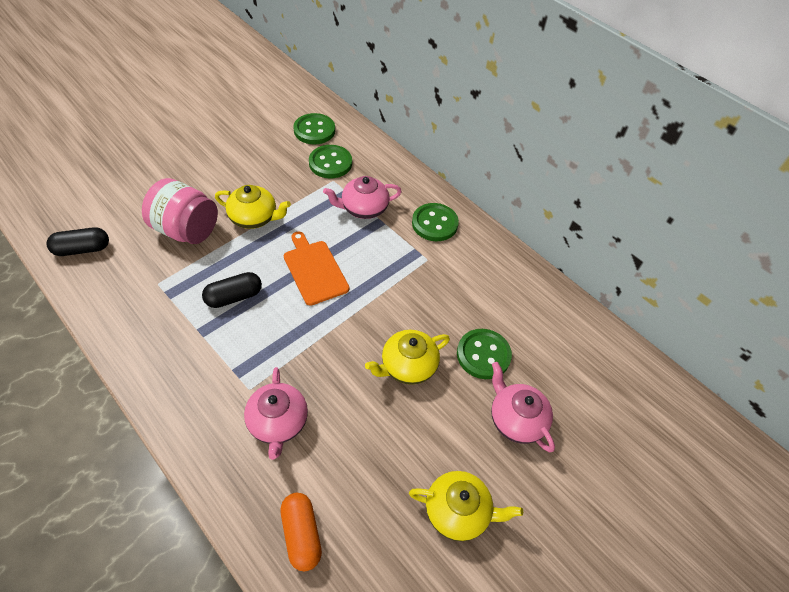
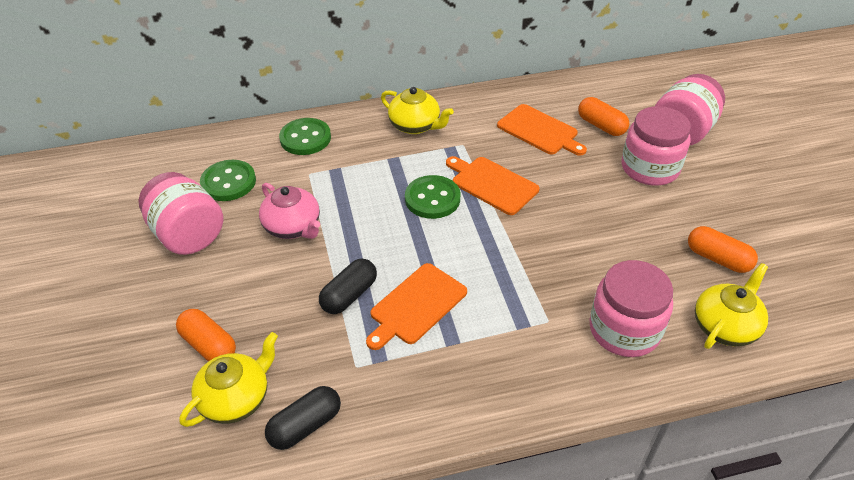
green button: [293,113,335,144] [309,145,352,178] [412,203,459,241] [457,329,512,379] = 4 -> [200,160,256,201] [279,118,331,155] [405,175,460,219] = 3
orange capsule: [281,493,322,572] = 1 -> [176,309,236,361] [578,97,630,136] [688,226,758,273] = 3
orange cutting board: [284,231,349,306] = 1 -> [366,263,467,350] [446,156,539,215] [497,104,587,156] = 3
pink jar: [142,178,218,244] = 1 -> [139,172,223,255] [590,260,673,357] [621,106,691,186] [655,74,725,145] = 4
pink teapot: [244,367,308,460] [323,176,402,219] [491,362,555,452] = 3 -> [259,183,320,239] = 1

